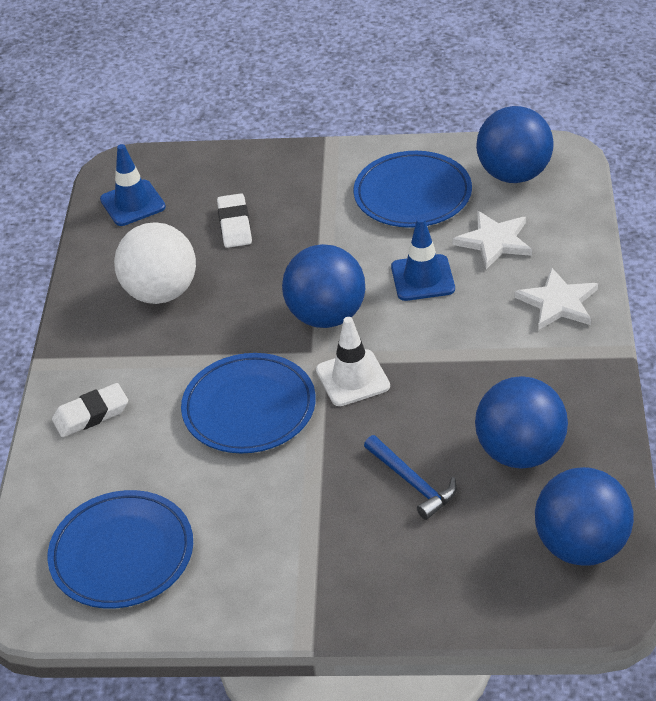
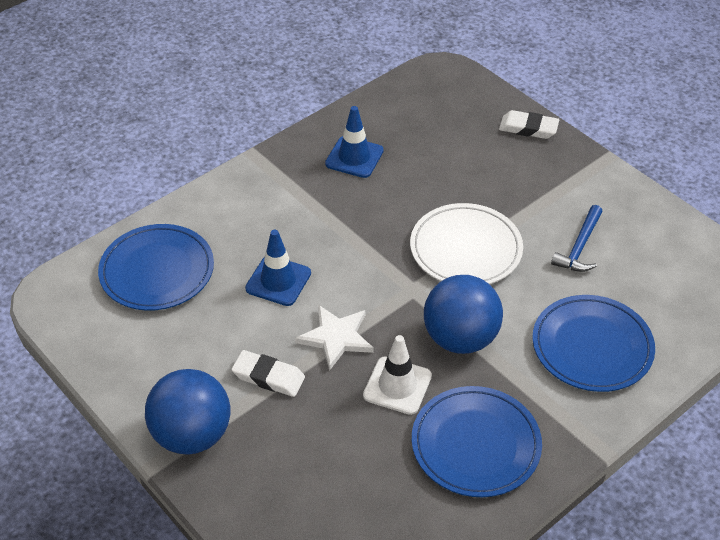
blue ball: [282,244,365,328] [475,376,568,469] [476,106,554,183] [535,467,634,566] = 4 -> [145,369,230,455] [424,275,503,354] = 2
white ball: [114,222,196,304] = 1 -> none = 0
white plate: none = 0 -> [410,203,523,284] = 1
white star: [452,211,532,269] [515,267,598,330] = 2 -> [295,305,374,371] = 1

